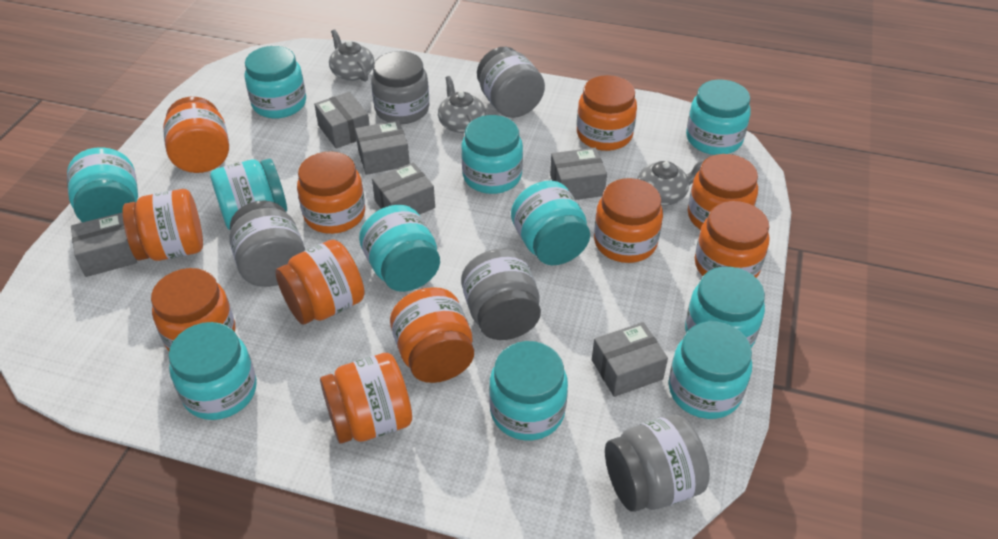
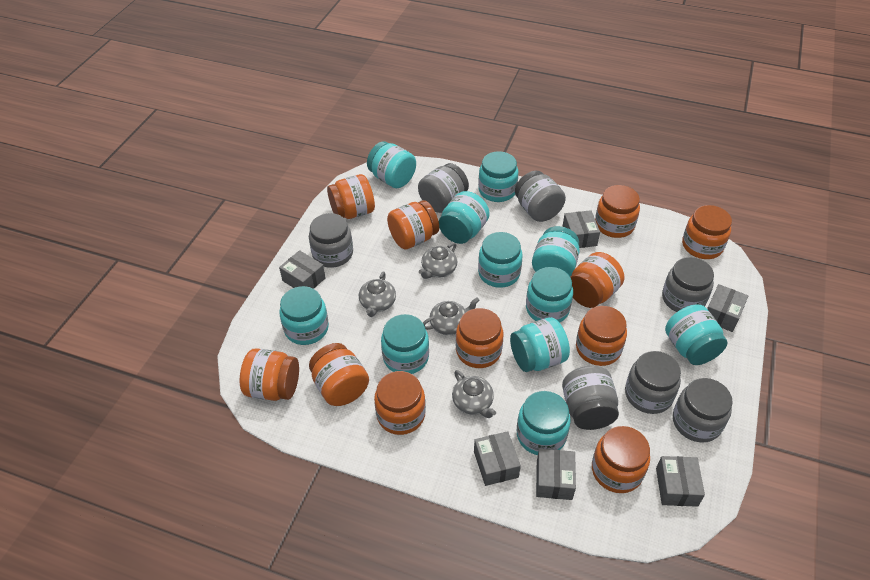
grey jar: [229,200,305,287] [371,51,430,124] [461,249,541,340] [477,47,545,118] [605,415,710,512] = 5 -> [309,213,353,268] [418,163,469,213] [515,171,566,222] [562,366,619,430] [625,351,681,414] [662,257,714,312] [673,378,733,443] = 7
grey teapot: [329,30,374,82] [438,76,486,133] [637,159,705,206] = 3 -> [359,272,396,317] [419,242,458,279] [423,298,480,335] [452,370,496,418] = 4

